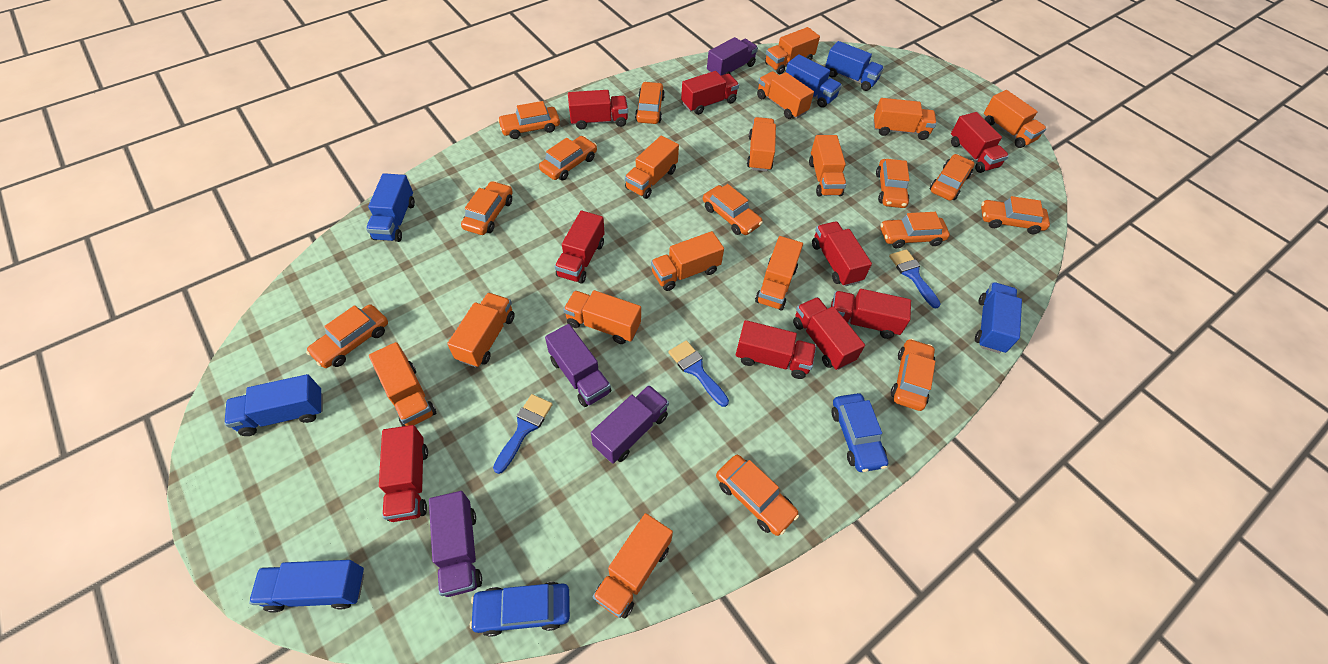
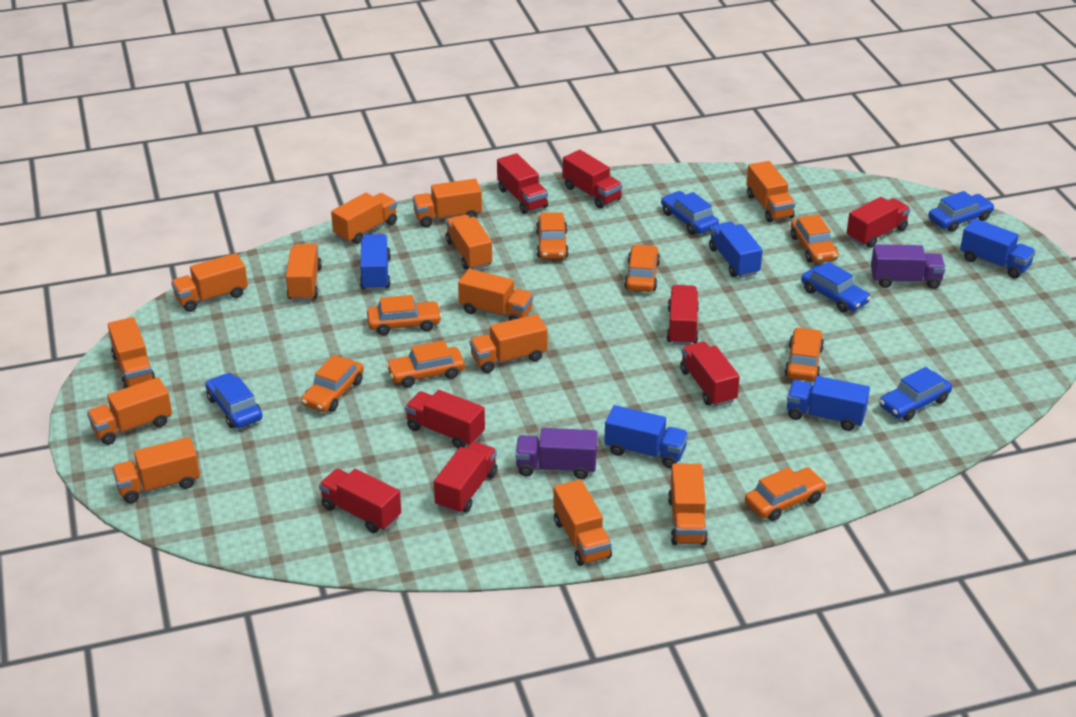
blue brush: [493,394,553,474] [668,340,729,407] [889,249,940,309] = 3 -> none = 0
blue car: [470,582,570,637] [832,393,888,472] = 2 -> [205,373,262,428] [661,191,719,235] [801,262,871,312] [879,367,952,421] [928,191,995,232] = 5
blue truck: [225,374,323,436] [249,560,364,613] [366,173,415,242] [786,54,842,108] [825,41,884,91] [975,282,1022,353] = 6 -> [360,234,391,291] [604,405,688,468] [709,222,762,278] [787,376,870,431] [960,218,1036,279] = 5
orange car: [306,304,388,368] [461,181,513,235] [498,101,560,139] [539,136,597,180] [635,82,665,124] [703,184,763,235] [716,455,799,536] [876,159,909,208] [880,212,950,248] [891,339,935,411] [930,154,975,201] [981,196,1050,234] = 12 -> [301,355,364,412] [367,295,442,335] [386,340,465,388] [536,212,569,259] [624,244,660,292] [745,467,827,521] [784,327,824,381] [791,214,839,263] = 8
purple truck: [429,491,482,597] [545,324,611,407] [591,385,669,464] [707,37,758,75] = 4 -> [515,428,597,479] [871,244,946,289] = 2
red truck: [379,425,428,522] [555,211,605,284] [568,90,628,130] [681,71,739,115] [736,320,816,379] [793,297,865,370] [812,221,872,287] [831,289,911,339] [951,112,1009,173] = 9 -> [319,469,401,533] [405,390,485,449] [434,442,498,514] [497,153,548,214] [563,150,622,209] [666,285,699,345] [680,341,740,407] [847,197,910,248] = 8

